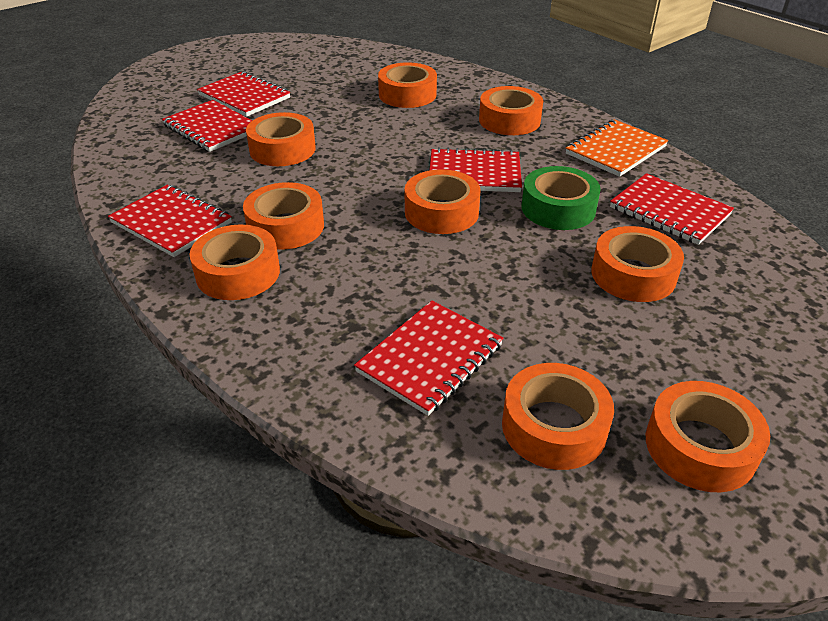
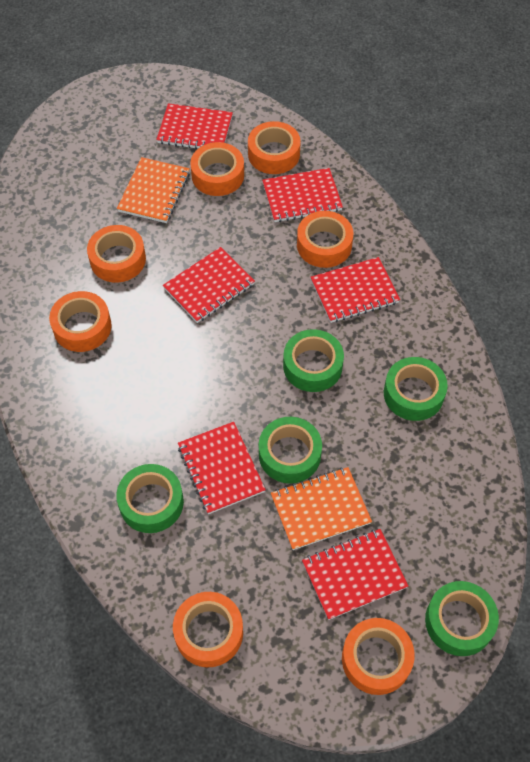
green tape: [522,166,601,230] = 1 -> [116,464,184,533] [259,417,322,484] [283,329,344,392] [384,357,448,421] [425,581,499,656] = 5
orange notebook: [566,119,669,177] = 1 -> [117,157,190,223] [271,467,372,550] = 2
orange tape: [189,225,280,300] [243,182,324,250] [246,112,316,166] [378,62,437,108] [405,169,481,234] [479,86,543,135] [502,363,614,470] [591,226,684,302] [646,381,770,492] = 9 -> [49,291,112,352] [87,225,146,283] [173,592,243,667] [190,142,244,196] [248,121,301,174] [297,211,353,268] [342,618,415,695] = 7

